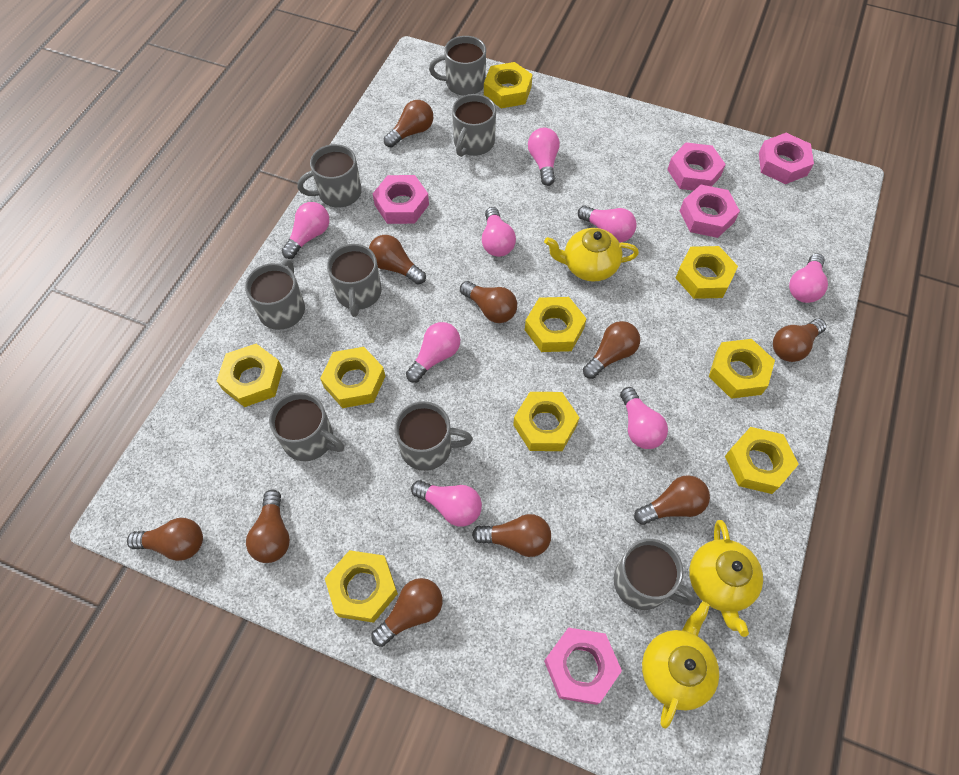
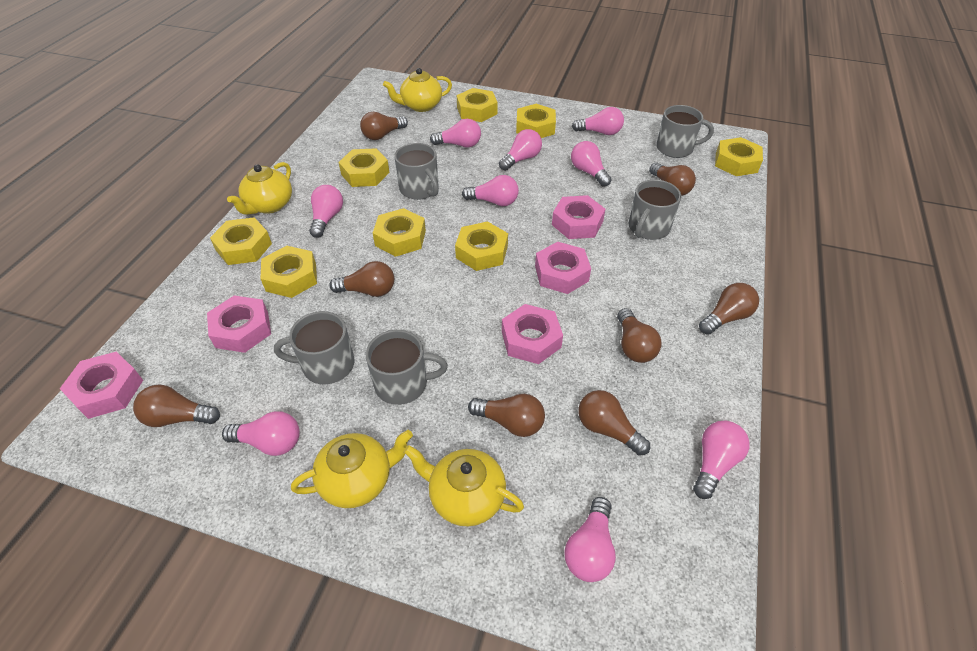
brown light bulb: [127,518,203,561] [246,490,290,563] [369,235,426,284] [371,578,443,647] [384,100,433,148] [460,281,517,323] [472,514,551,557] [583,321,640,379] [634,475,710,525] [773,319,826,362] = 10 -> [133,385,220,427] [329,261,394,297] [360,112,408,140] [468,394,545,437] [578,390,650,456] [617,308,661,363] [649,163,696,196] [699,283,759,335] = 8
grey mug: [245,259,305,330] [269,392,344,461] [297,144,362,208] [327,244,382,317] [394,401,473,471] [429,36,486,96] [452,94,496,157] [614,539,697,610] = 8 -> [274,311,355,384] [366,330,448,405] [394,143,439,200] [628,180,681,240] [656,105,714,158] = 5
pink light bulb: [281,202,329,259] [406,322,460,383] [411,480,482,527] [482,207,516,257] [528,128,560,186] [578,205,637,243] [620,387,668,449] [789,253,828,303] = 8 -> [222,411,300,456] [309,185,343,238] [430,119,481,147] [462,175,519,206] [499,129,542,171] [564,497,616,582] [571,141,612,187] [572,107,624,135] [693,421,750,499] = 9
yellow nut: [217,344,283,407] [320,347,385,408] [325,550,398,623] [484,62,533,108] [513,392,580,451] [525,297,587,352] [676,246,738,299] [709,339,775,399] [725,427,799,494] = 9 -> [210,217,272,265] [261,246,317,298] [339,148,390,187] [373,208,426,257] [455,221,508,271] [457,88,498,122] [516,104,556,138] [715,137,763,176] = 8
yellow teapot: [544,228,639,282] [642,601,719,729] [689,520,763,637] = 3 -> [227,162,292,215] [291,430,413,508] [383,68,452,112] [404,445,524,527] = 4

